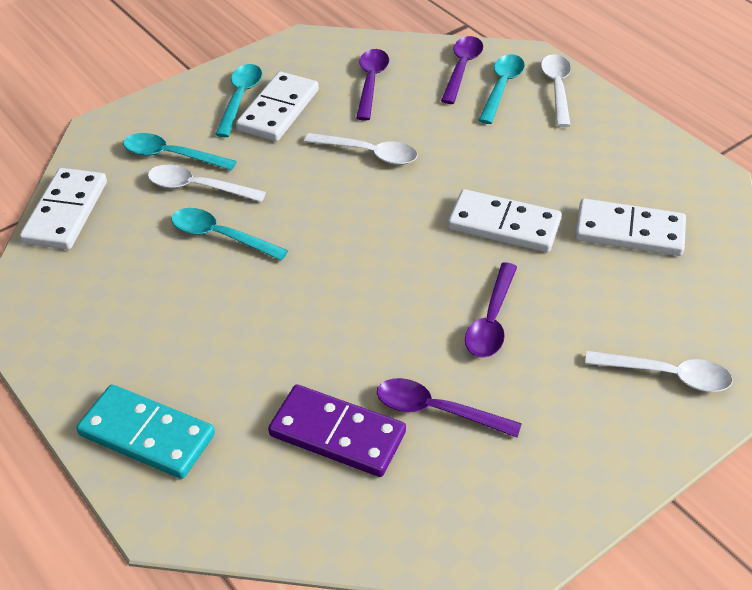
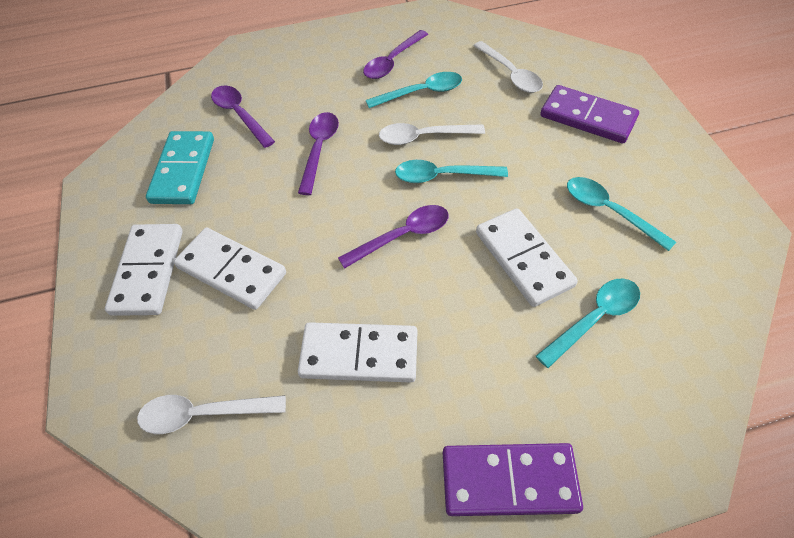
purple domino: [268,384,406,477] = 1 -> [443,443,583,516] [540,85,639,143] = 2
white spoon: [148,164,266,202] [304,133,418,165] [541,54,571,127] [585,351,733,392] = 4 -> [137,395,286,434] [379,123,485,145] [474,41,543,93] = 3

